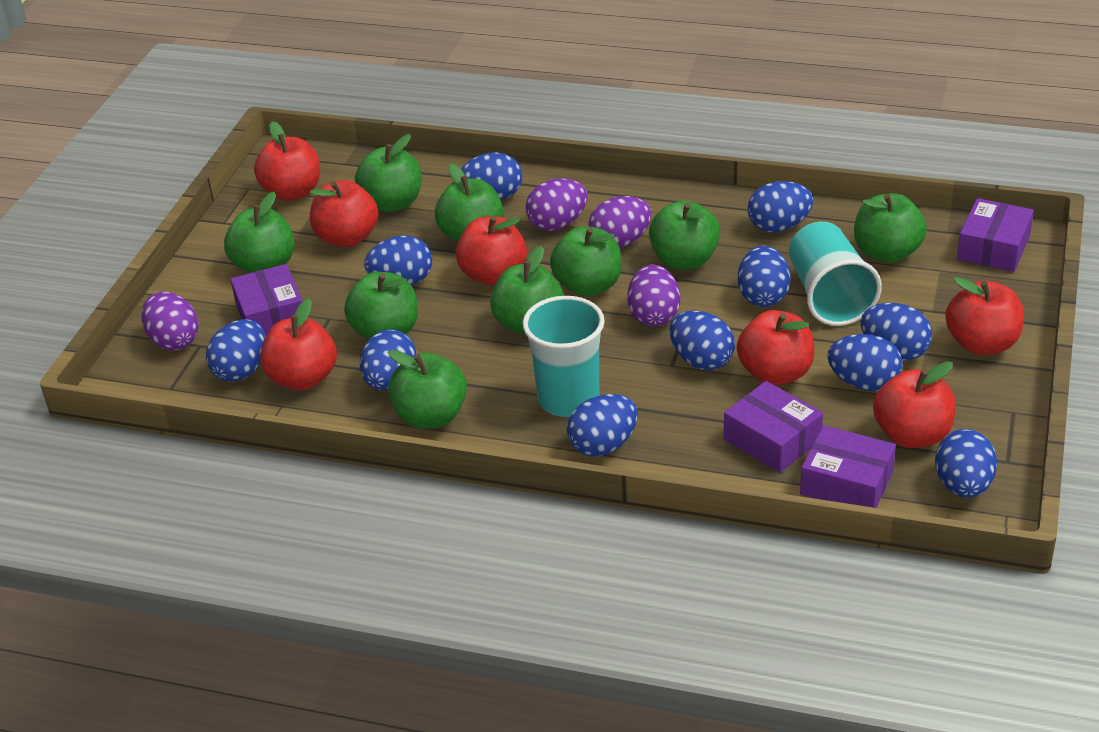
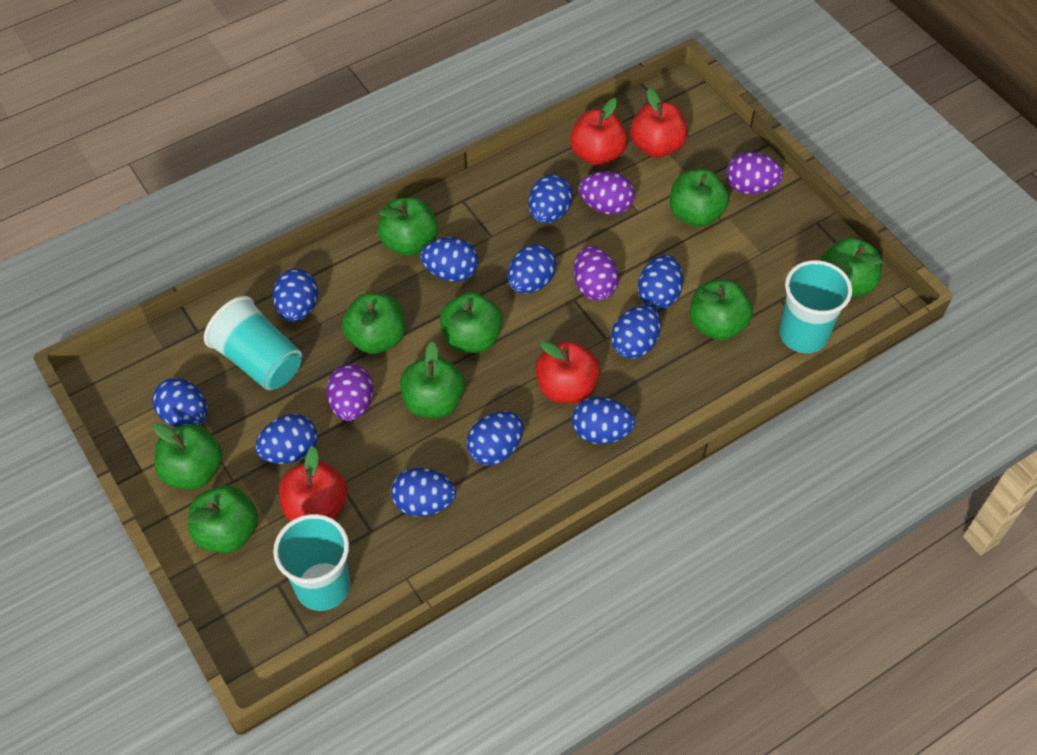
purple box: [230,264,303,336] [724,381,823,473] [800,425,896,508] [957,198,1034,272] = 4 -> none = 0
red apple: [254,121,320,201] [260,298,337,391] [310,180,378,247] [456,216,527,286] [737,310,814,385] [873,361,956,448] [945,277,1024,355] = 7 -> [279,447,348,521] [535,341,600,403] [570,98,628,166] [630,88,687,158] = 4
turquoise cup: [523,296,605,417] [789,222,882,326] = 2 -> [204,296,302,390] [273,514,351,611] [779,260,852,353] = 3

